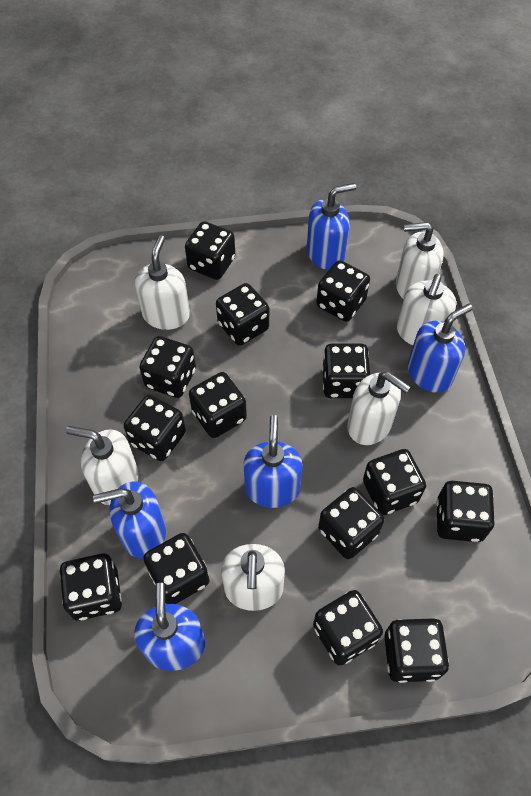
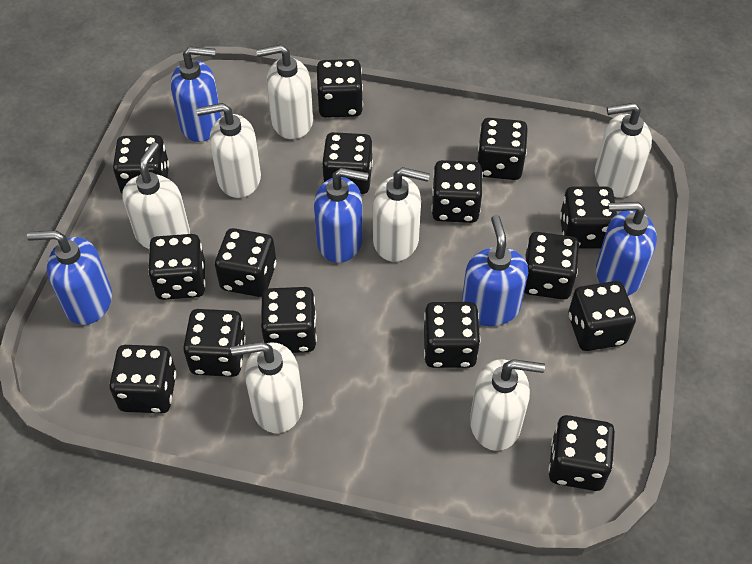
black dice: [60,554,122,621] [124,395,186,461] [139,336,196,398] [143,533,209,604] [185,221,235,280] [189,372,247,438] [216,283,269,346] [313,590,383,665] [316,260,370,322] [318,487,384,559] [322,344,370,398] [363,449,426,515] [384,618,449,683] [436,481,495,542] = 14 -> [109,345,176,413] [113,135,169,193] [148,234,206,300] [183,309,246,377] [215,228,276,297] [261,287,317,353] [317,59,363,118] [322,132,373,194] [424,302,480,368] [431,160,483,223] [477,118,528,180] [524,232,579,300] [548,415,615,491] [560,187,617,249] [568,281,636,351] = 15
white soap dispenser: [66,426,139,505] [135,235,190,330] [221,544,285,611] [347,372,410,445] [396,222,444,299] [397,274,456,345] = 6 -> [122,142,190,249] [196,103,261,198] [231,342,303,433] [256,44,313,139] [373,167,430,262] [470,359,545,451] [595,103,652,198] = 7

